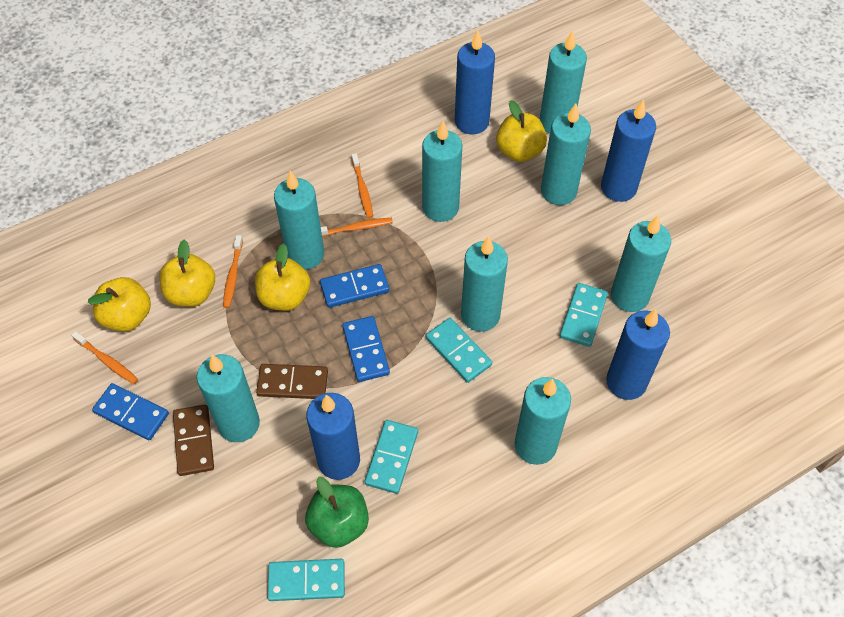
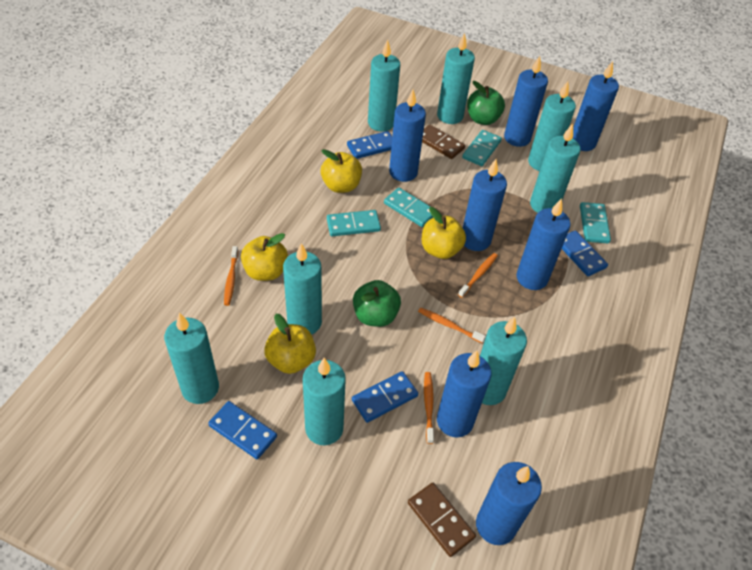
blue candle: [306,393,360,480] [455,30,495,134] [601,99,656,202] [606,309,670,400] = 4 -> [389,90,426,182] [437,350,491,437] [463,159,507,251] [476,462,542,545] [504,56,548,147] [516,198,571,290] [573,61,619,151] = 7
blue domino: [92,383,169,440] [320,264,389,308] [342,316,390,382] = 3 -> [208,401,277,459] [347,131,392,159] [352,371,418,423] [562,230,608,276] = 4
green apple: [305,477,369,548] = 1 -> [353,280,401,327] [467,81,505,125] = 2

